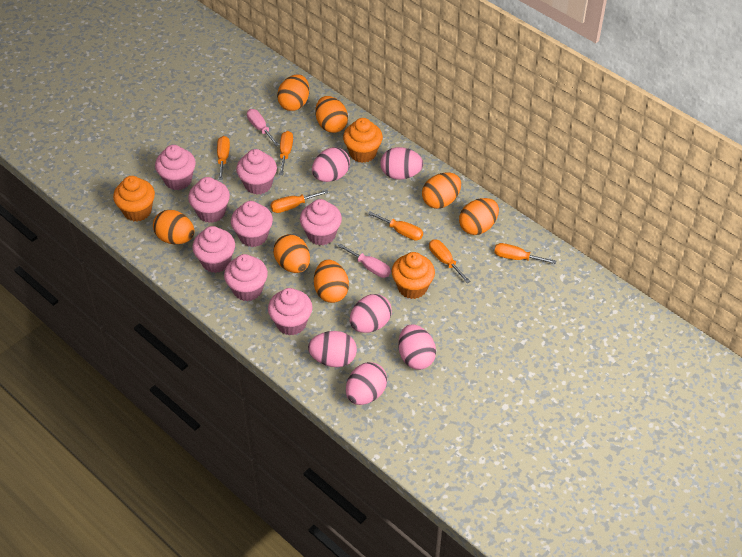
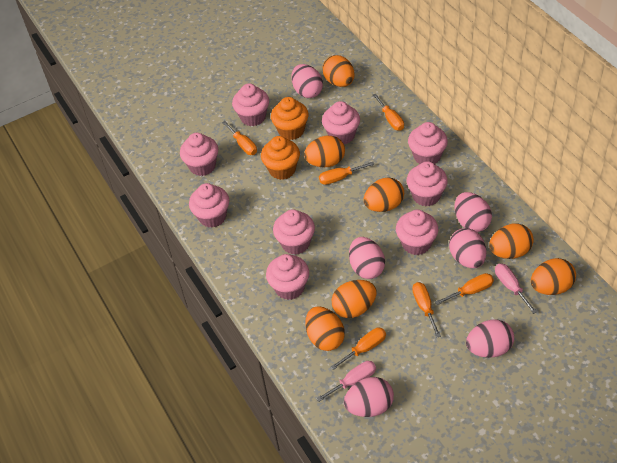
orange cupcake: [113,176,155,222] [343,118,383,163] [392,252,435,299] = 3 -> [261,136,300,180] [271,97,309,140] = 2
pink cupcake: [155,145,196,190] [188,177,230,223] [192,226,235,273] [224,254,268,301] [231,201,273,247] [236,149,277,195] [268,288,312,335] [300,199,342,245] = 8 -> [180,133,218,176] [189,183,229,228] [232,83,269,126] [266,254,309,300] [273,209,315,255] [322,101,360,145] [396,209,438,255] [406,161,448,206] [408,122,448,164] = 9

